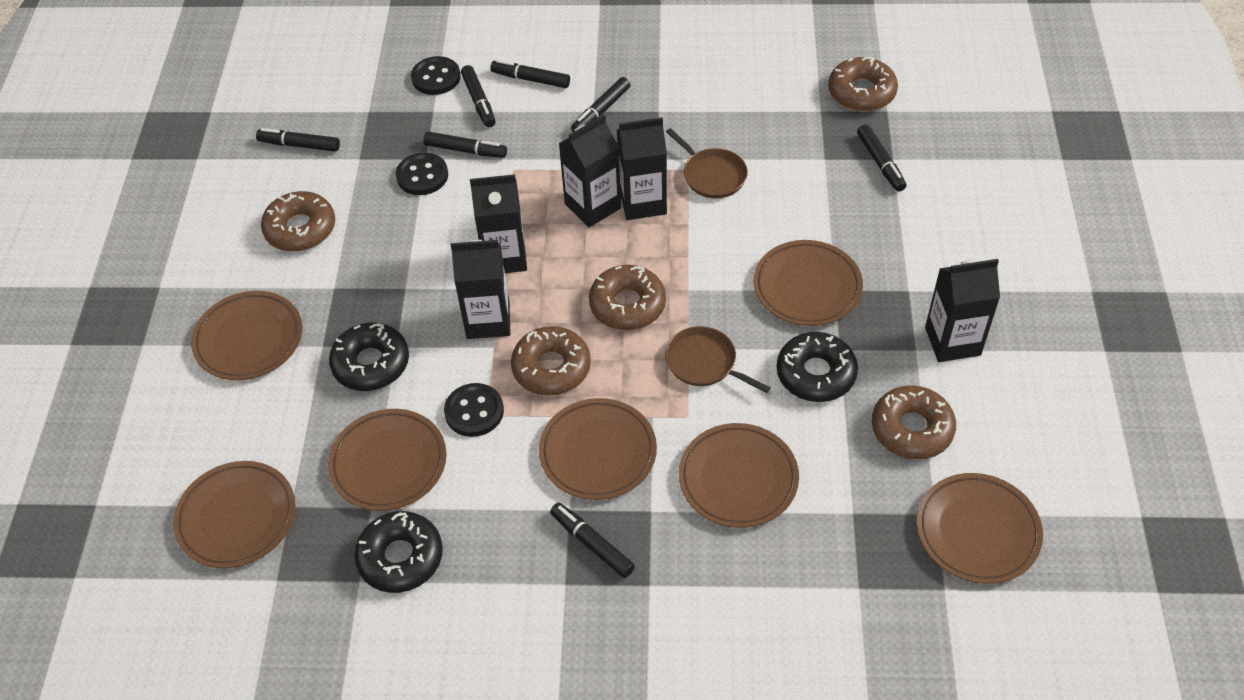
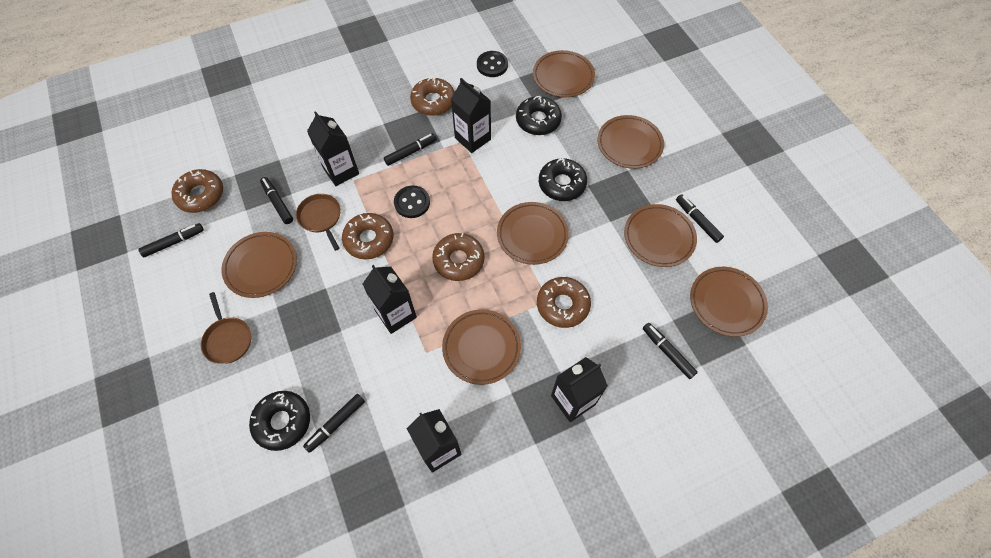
black button: [396,152,448,195] [411,56,460,95] [444,383,504,437] = 3 -> [394,185,430,218] [477,51,508,77] = 2
black marker: [256,128,340,152] [423,132,507,158] [461,65,495,127] [490,60,570,88] [550,503,635,578] [571,77,630,132] [857,124,907,192] = 7 -> [138,223,204,257] [260,177,293,224] [303,394,365,453] [384,133,437,166] [643,323,698,379] [676,194,724,243] = 6

